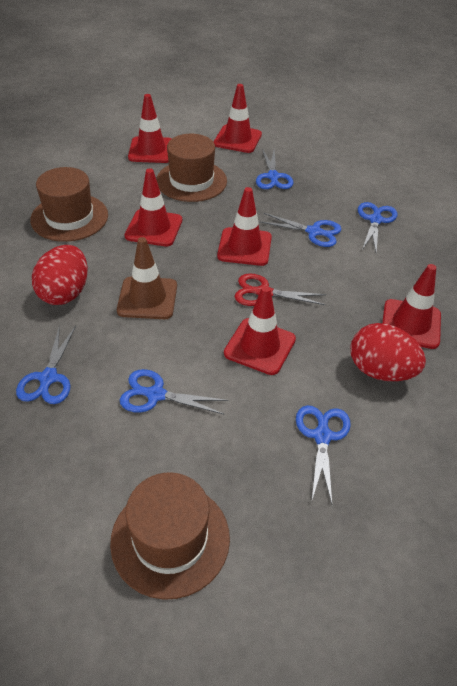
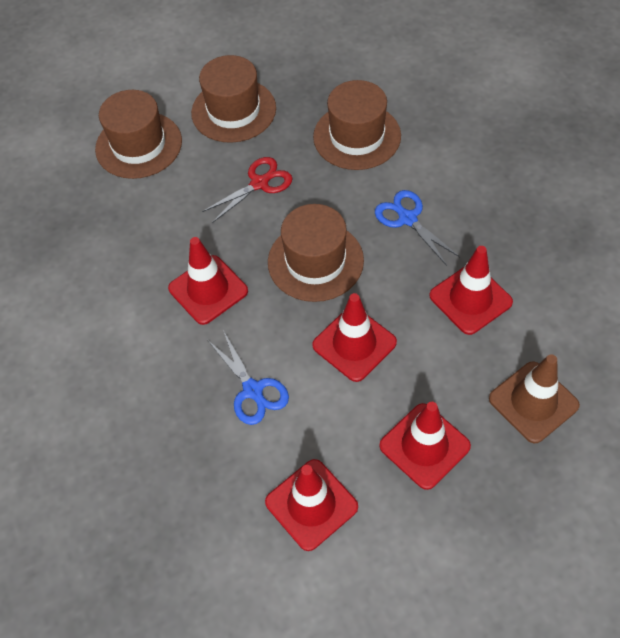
blue scissors: [16,325,76,404] [120,369,228,414] [256,149,294,189] [259,213,342,247] [296,405,351,503] [358,202,397,253] = 6 -> [208,330,289,425] [375,190,460,266] = 2
brown hat: [30,167,108,242] [110,472,230,600] [156,134,227,202] = 3 -> [95,90,182,179] [191,55,276,143] [268,204,364,302] [313,80,401,170] = 4
red egg: [32,245,88,305] [351,323,426,381] = 2 -> none = 0
red traffic cone: [125,168,182,247] [128,94,172,163] [214,84,262,153] [217,187,272,266] [224,286,296,375] [382,264,441,349] = 6 -> [168,237,248,325] [265,459,358,551] [312,293,397,382] [379,402,471,490] [429,246,513,335] = 5

